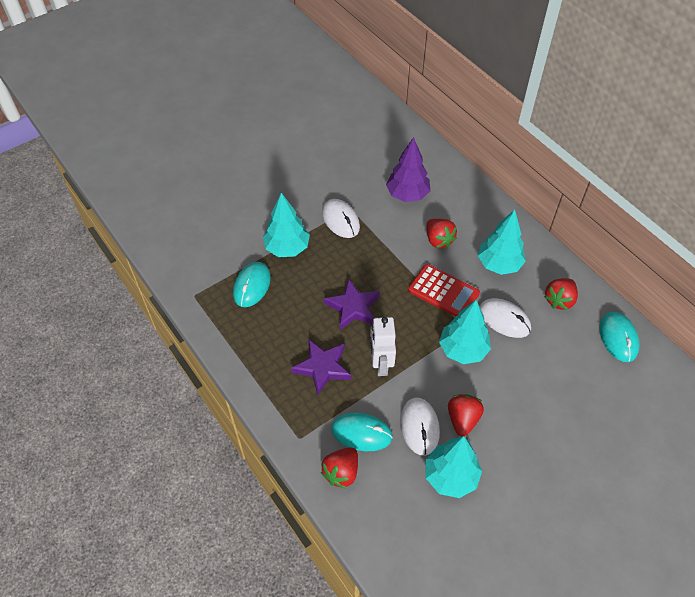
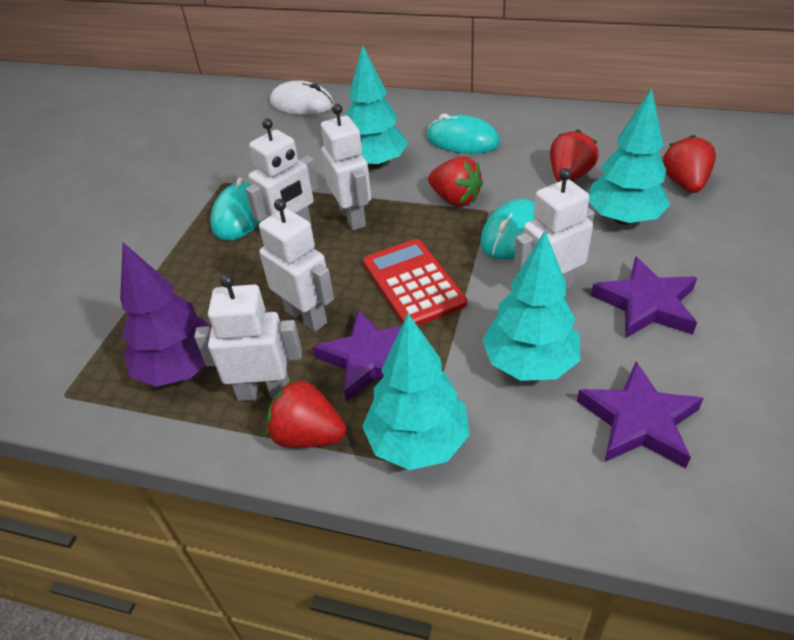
purple star: [291,339,351,395] [324,279,380,330] = 2 -> [313,309,418,402] [577,361,704,469] [591,256,697,339] = 3
white mouse: [322,199,360,238] [400,397,440,456] [480,298,531,338] = 3 -> [270,80,334,115] = 1
white robot: [370,317,396,376] = 1 -> [194,274,302,401] [246,119,319,226] [259,199,334,332] [321,104,371,230] [514,168,595,289] = 5

